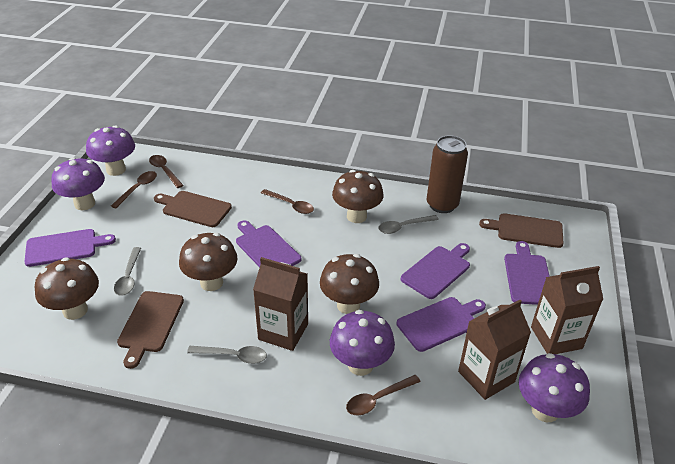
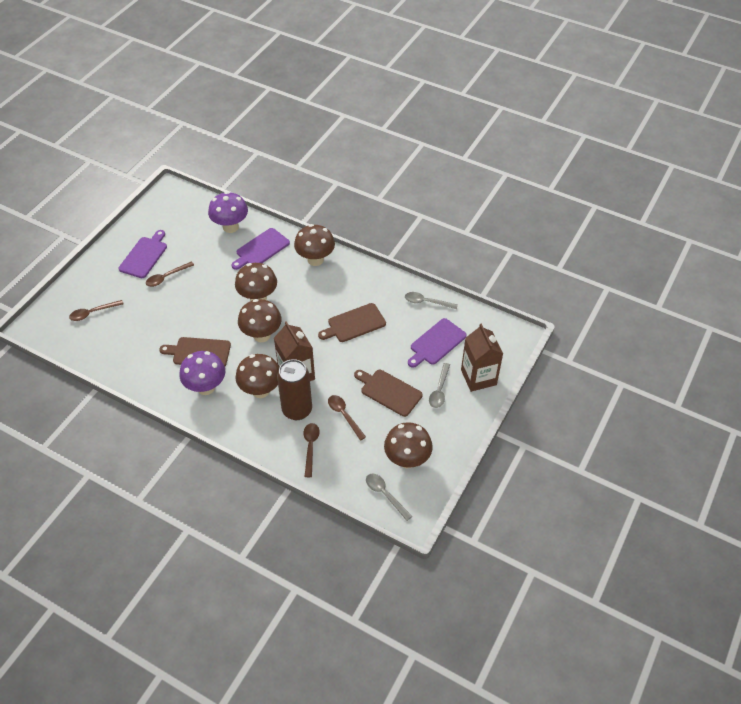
brown carton: [253,257,308,351] [458,300,531,400] [531,266,603,354] = 3 -> [274,321,315,381] [461,323,503,392] = 2
brown mushroom: [35,257,99,320] [179,233,237,291] [320,254,379,314] [332,170,384,223] = 4 -> [235,263,277,301] [236,354,279,398] [238,299,282,342] [294,224,335,266] [384,422,433,469] = 5
purple cutting board: [24,229,116,267] [236,220,301,267] [396,297,486,352] [401,243,470,299] [504,241,550,305] = 5 -> [119,230,167,278] [231,228,290,270] [408,318,467,368] = 3
purple mushroom: [51,157,105,210] [86,125,135,176] [330,310,395,376] [519,353,590,422] = 4 -> [179,351,225,395] [208,192,248,233] = 2

